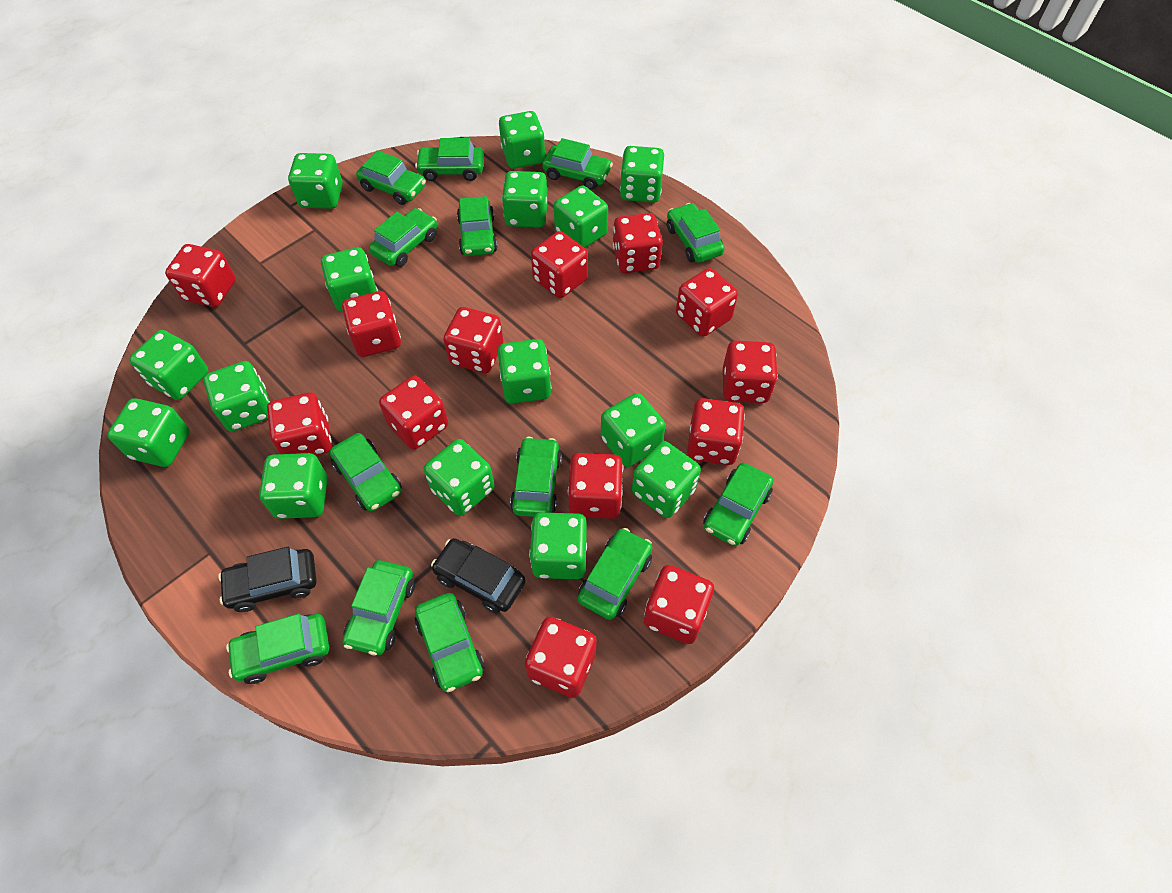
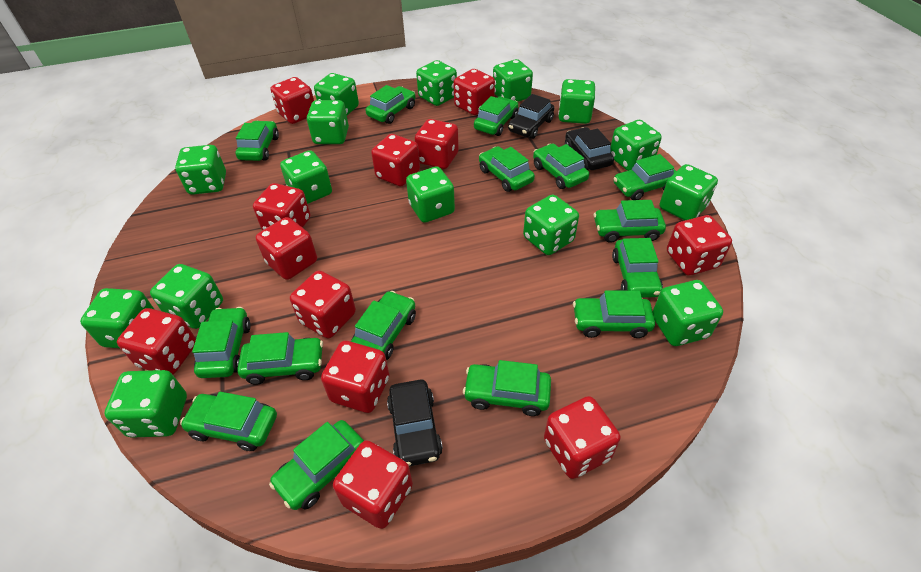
black car: [218,547,316,612] [431,538,526,613] = 2 -> [387,379,443,467] [508,94,554,139] [565,127,614,170] = 3
green car: [226,614,329,684] [329,433,402,511] [343,560,415,655] [356,150,426,205] [369,208,437,267] [415,138,484,181] [415,593,485,692] [457,196,497,256] [510,437,562,517] [542,138,613,190] [578,528,653,620] [667,203,725,263] [703,463,773,546] = 13 -> [180,392,277,451] [192,307,251,378] [236,121,279,161] [237,332,323,385] [269,420,364,510] [351,291,416,360] [366,85,416,124] [463,360,551,416] [474,96,518,136] [479,146,535,192] [533,143,589,189] [573,290,655,338] [594,200,666,243] [612,238,663,298] [613,154,676,200] = 15
red dice: [165,244,235,307] [267,393,332,456] [342,291,401,357] [379,376,448,449] [443,307,503,373] [525,617,597,698] [531,231,588,298] [568,453,623,519] [613,213,663,273] [644,565,714,644] [676,268,738,337] [687,398,745,465] [723,341,778,403] = 13 -> [117,308,196,375] [253,183,310,230] [256,217,317,280] [271,77,314,124] [290,270,356,338] [321,341,389,413] [333,440,413,529] [371,134,420,186] [415,119,459,169] [454,69,495,115] [544,396,621,479] [667,215,732,276] = 12

